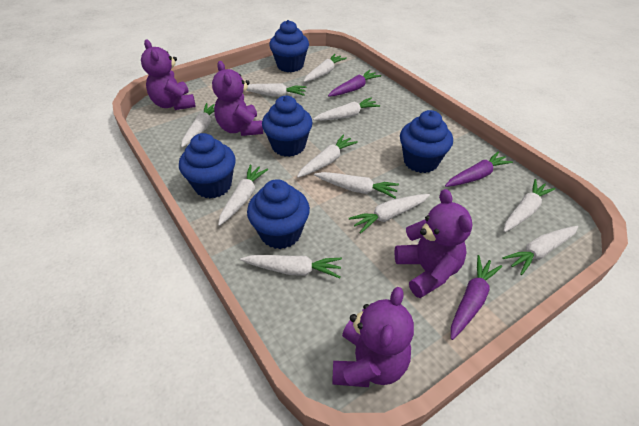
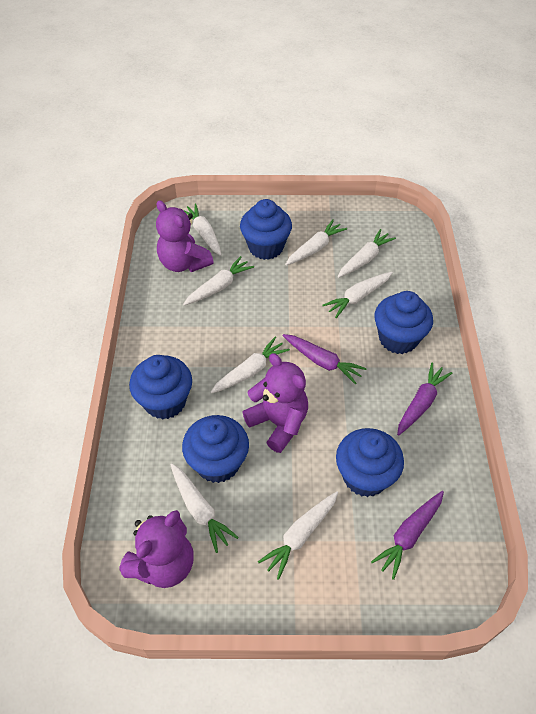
purple teddy bear: [141,40,196,110] [212,61,263,136] [332,287,414,387] [394,189,472,298] = 4 -> [120,510,194,588] [156,200,214,272] [242,353,308,453] = 3
white carrot: [181,103,215,147] [218,165,268,226] [240,255,342,278] [246,83,306,97] [297,134,358,177] [303,54,347,82] [313,97,380,121] [314,172,399,198] [349,194,430,234] [502,226,578,275] [504,179,555,232] = 11 -> [170,463,239,553] [183,203,222,256] [183,256,254,305] [210,337,290,394] [258,491,338,580] [285,220,347,265] [322,272,393,318] [338,229,396,278] = 8

